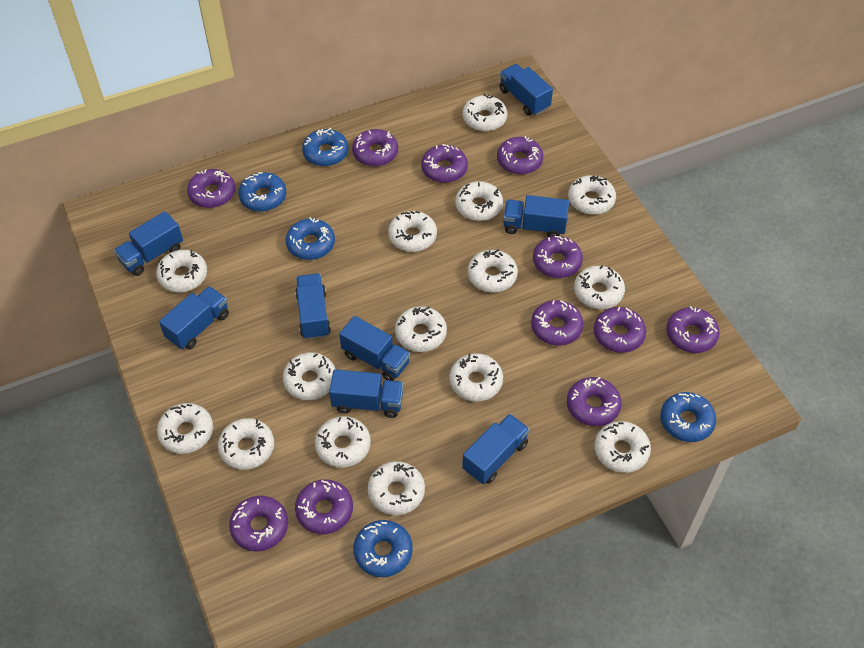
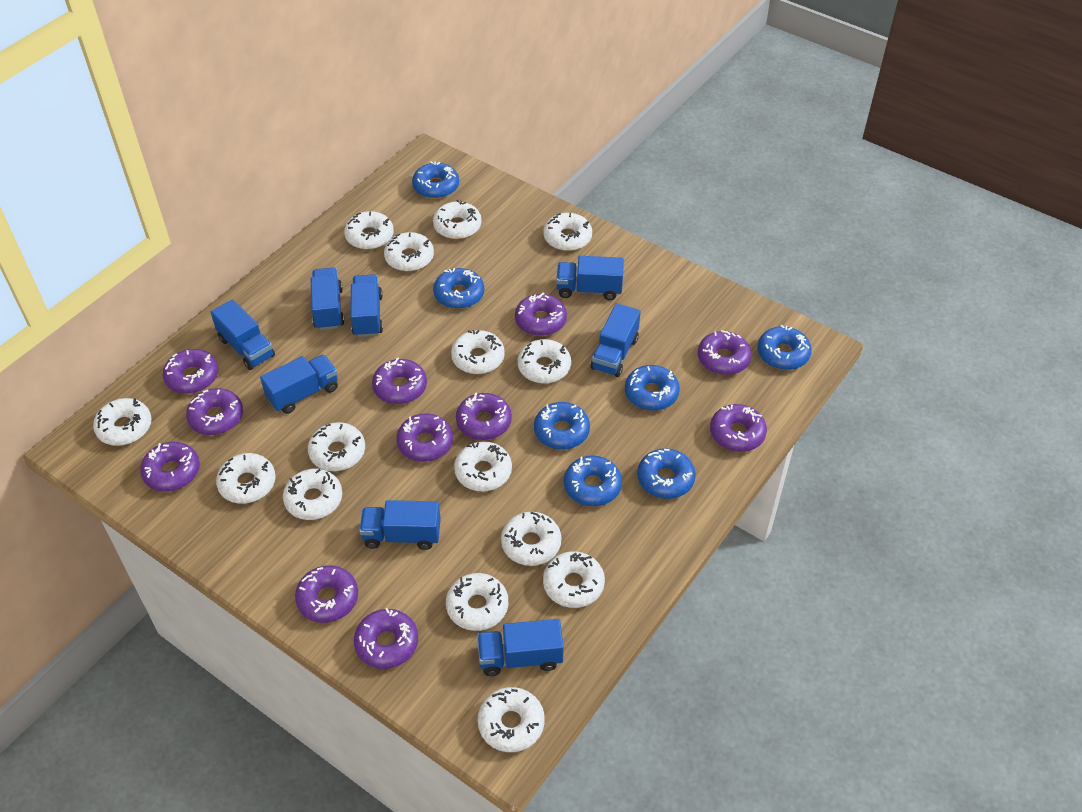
blue donut: [238,172,286,212] [286,217,335,260] [302,128,348,166] [353,520,413,577] [660,392,716,442] = 5 -> [412,161,459,199] [433,268,484,309] [534,402,590,450] [564,455,622,506] [625,365,680,411] [637,448,696,499] [757,325,812,370] = 7

